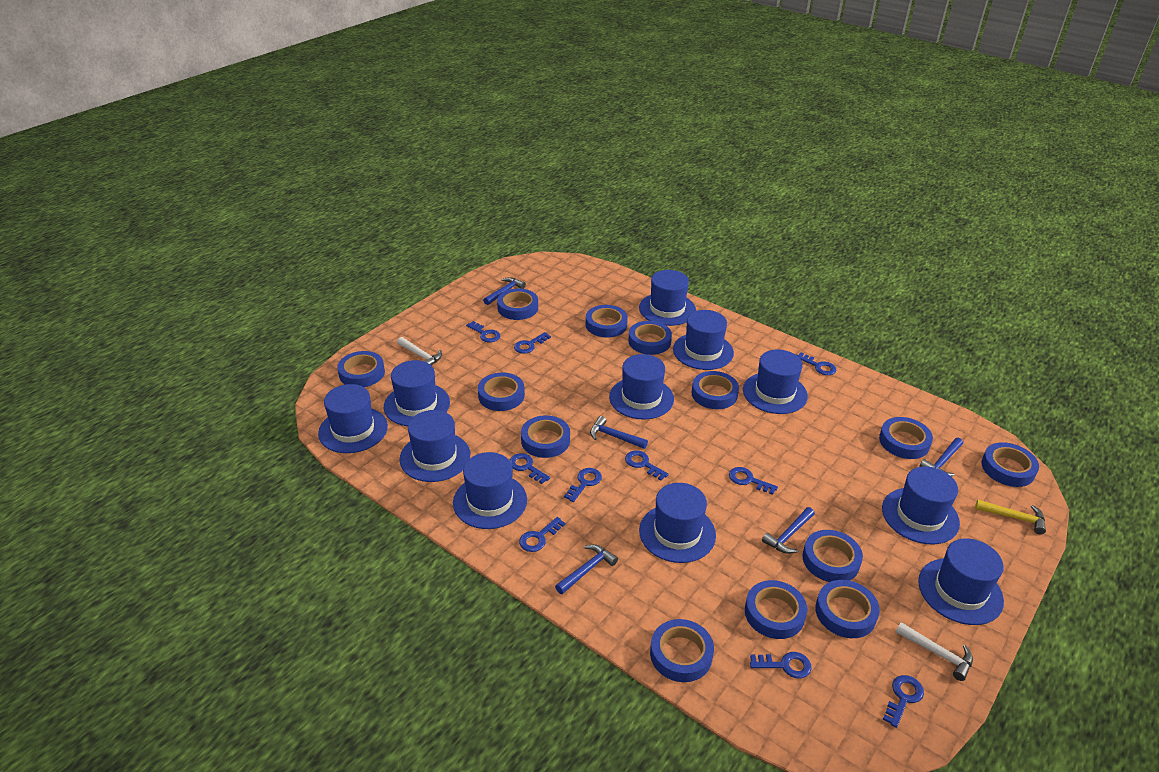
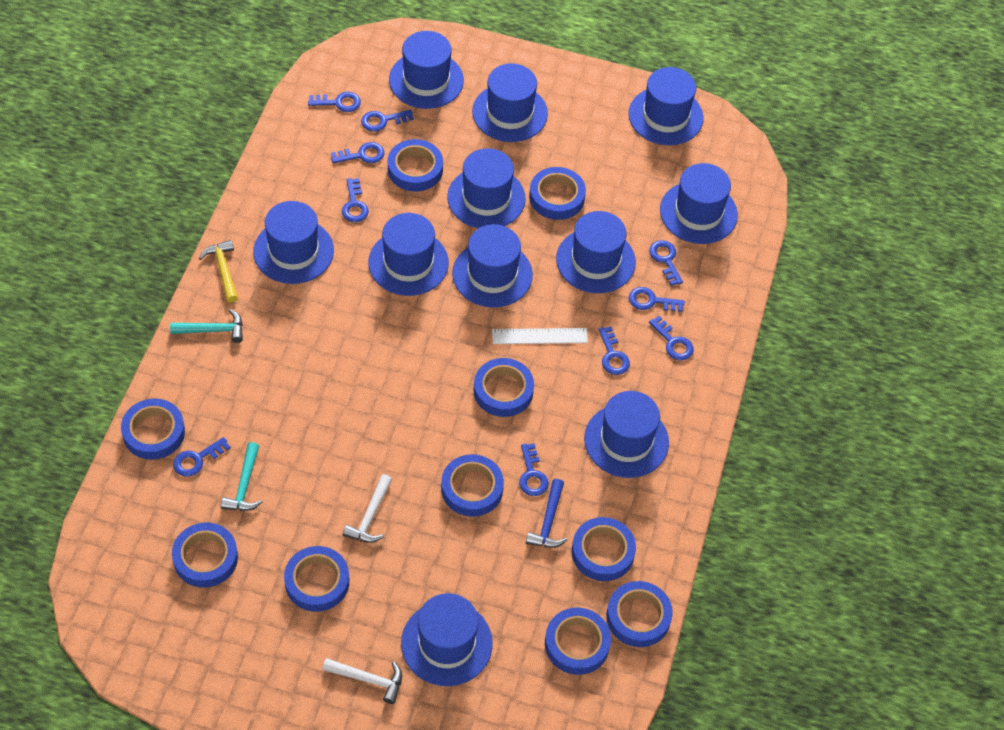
blue hammer: [483,277,526,305] [555,544,618,594] [590,416,648,449] [762,507,815,554] [919,438,963,476] = 5 -> [526,479,567,548] = 1
blue tape: [337,351,385,387] [478,372,525,411] [497,288,538,320] [521,415,570,458] [586,305,628,338] [628,321,672,355] [650,619,714,682] [691,371,739,409] [745,580,807,639] [802,530,863,582] [815,580,880,638] [879,417,933,459] [981,442,1039,487] = 13 -> [121,399,185,460] [172,523,238,588] [284,546,349,612] [388,139,443,192] [441,454,504,517] [474,358,534,417] [529,167,586,220] [545,608,611,675] [572,517,636,581] [606,581,673,647] = 10
turquoise hammer: none = 0 -> [170,309,243,343] [221,442,262,511] = 2
white ruler: none = 0 -> [492,328,588,344] = 1

